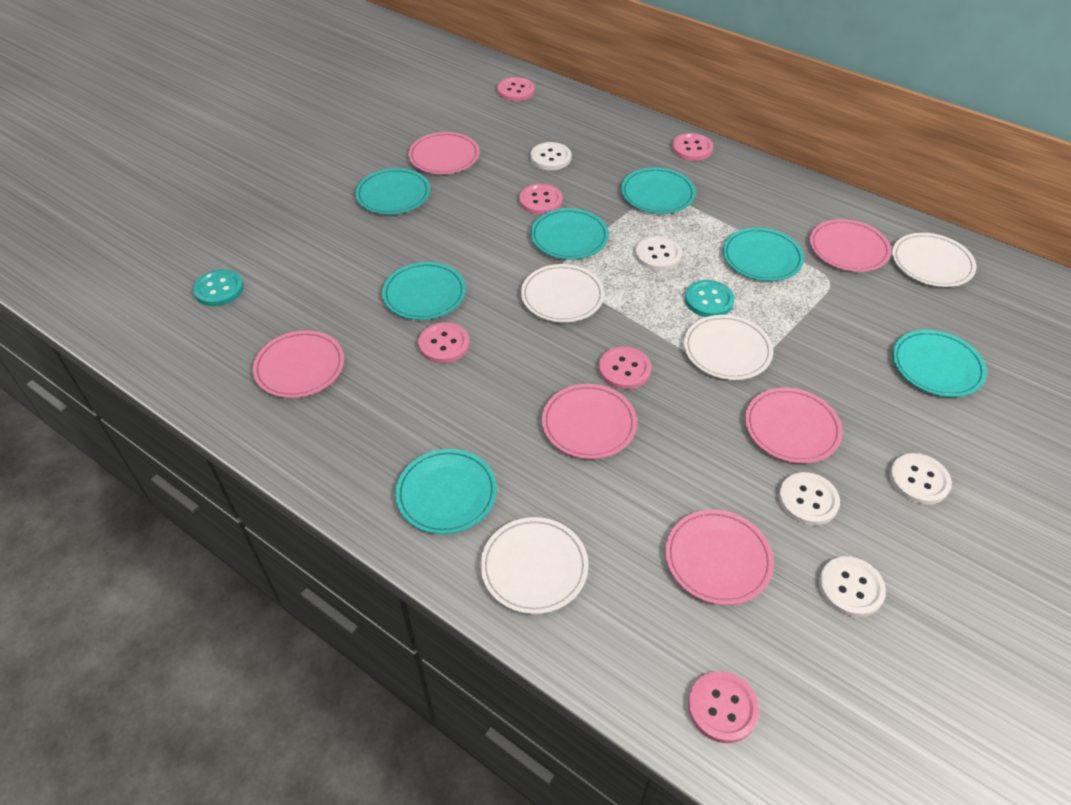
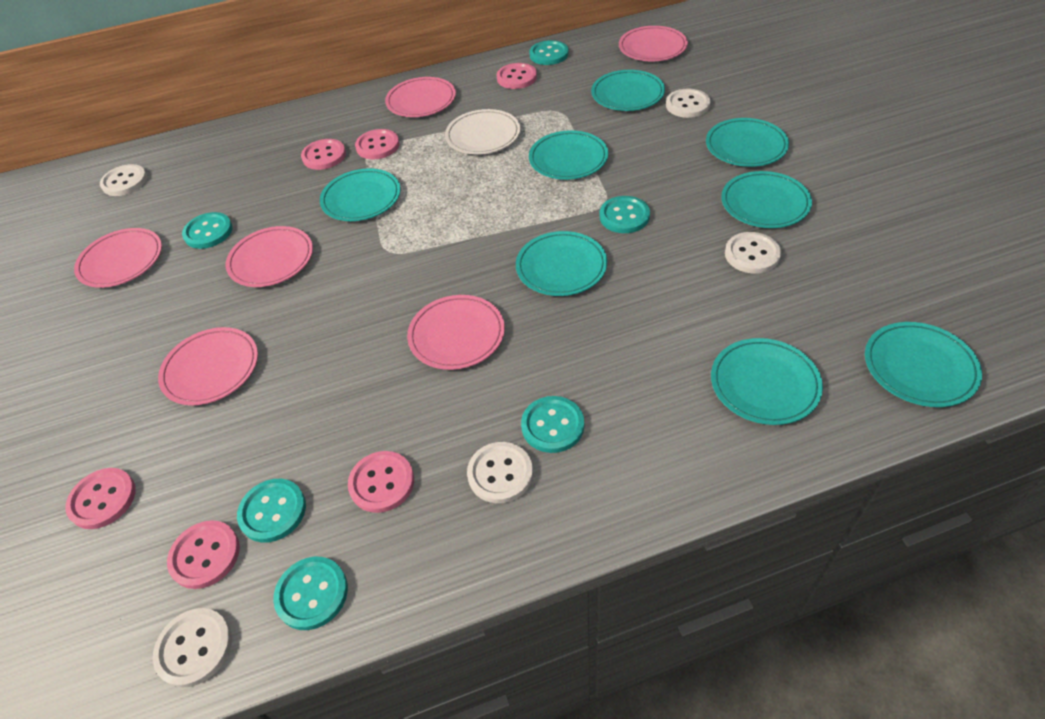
turquoise button: [193,269,244,306] [685,280,734,317] = 2 -> [182,212,233,249] [237,479,306,543] [273,557,348,630] [521,396,584,453] [529,40,569,65] [600,196,650,233] = 6
turquoise plate: [355,168,430,215] [382,262,466,320] [395,449,497,534] [530,208,609,260] [621,167,696,214] [723,228,804,281] [893,330,987,397] = 7 -> [320,168,401,221] [516,231,607,296] [529,130,608,180] [591,70,665,111] [706,118,789,167] [711,338,823,425] [721,171,812,228] [865,322,982,407] = 8
white plate: [481,517,589,614] [521,264,604,322] [684,315,773,380] [892,233,976,287] = 4 -> [445,109,520,154] = 1

